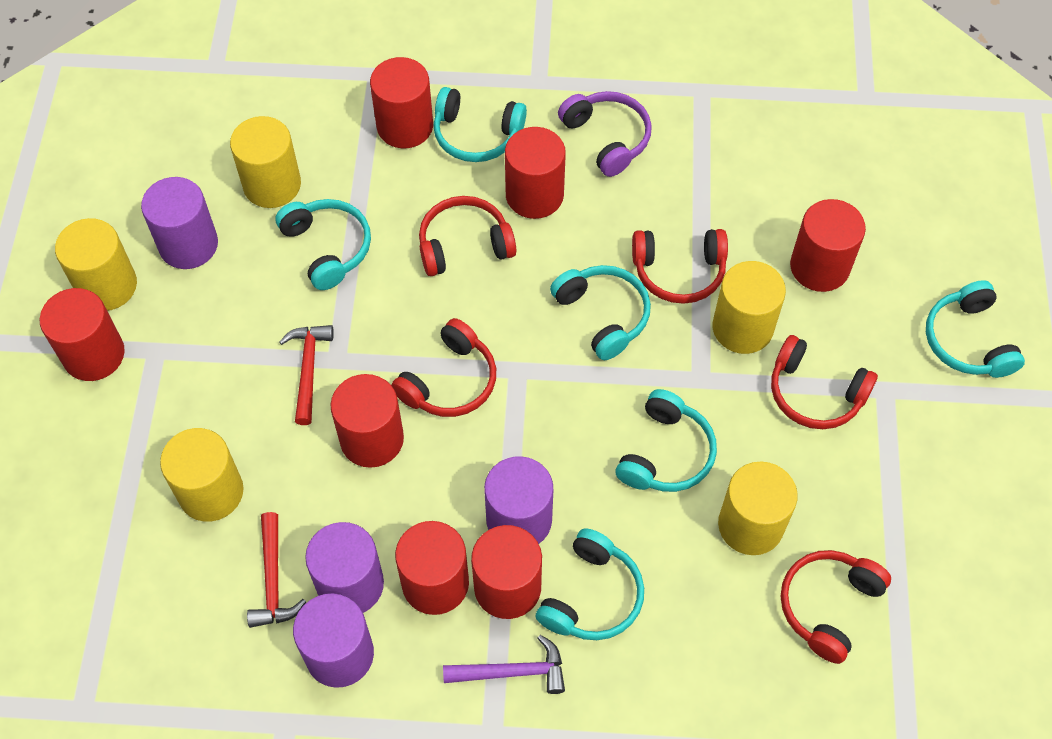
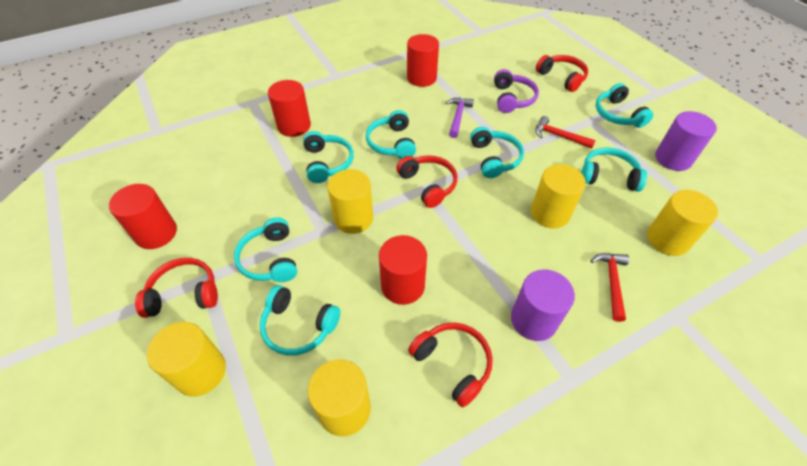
purple cylinder: [141,177,218,269] [293,593,374,688] [305,522,384,613] [484,456,553,544] = 4 -> [511,270,575,341] [655,111,717,171] = 2
red cylinder: [40,288,125,381] [331,374,404,468] [370,57,433,148] [395,521,469,615] [471,525,542,619] [505,127,566,219] [790,199,866,292] = 7 -> [109,184,177,249] [268,80,311,137] [379,235,427,305] [407,34,439,87] = 4
red headphones: [391,318,496,417] [419,196,516,276] [632,229,728,304] [771,335,878,429] [781,550,891,664] = 5 -> [135,258,218,318] [396,155,457,208] [408,322,493,407] [536,55,588,92] = 4
turquoise headphones: [275,199,371,290] [433,87,527,162] [536,528,644,640] [550,265,651,360] [616,389,717,492] [926,280,1025,378] = 6 -> [234,217,297,282] [259,285,340,356] [303,131,354,183] [366,110,416,159] [470,127,524,178] [581,147,647,192] [595,83,653,128] = 7

